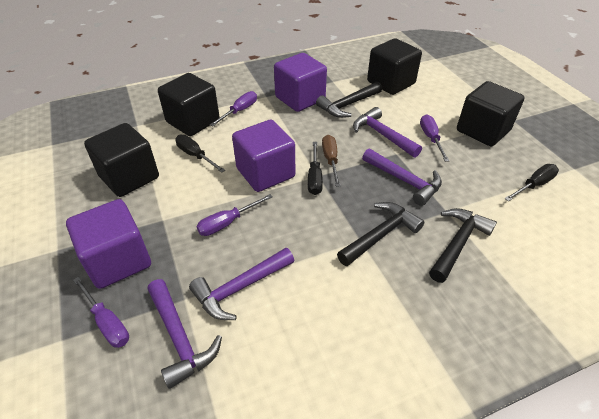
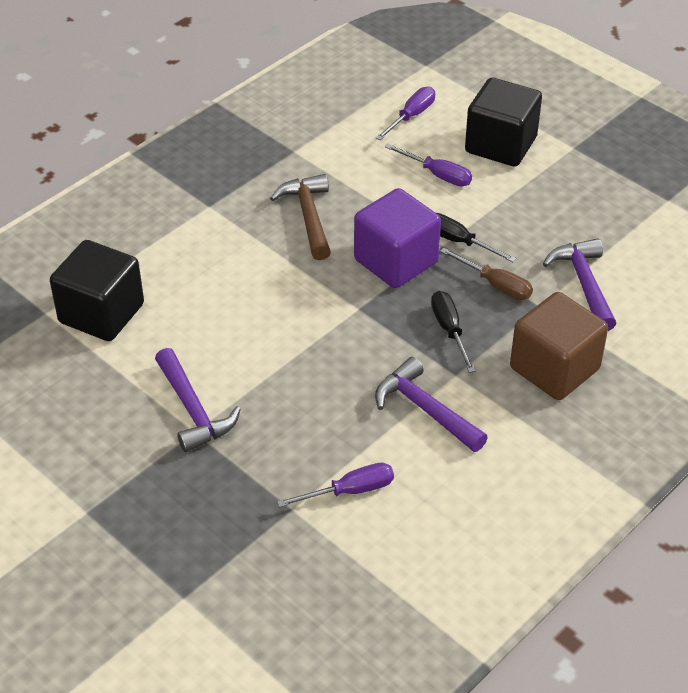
black cube: [84,123,159,197] [158,73,220,136] [367,38,422,95] [457,81,524,146] = 4 -> [50,240,144,341] [465,78,542,167] = 2
black hammer: [316,82,382,118] [337,202,424,266] [429,208,497,283] = 3 -> none = 0
black screwdriver: [175,135,225,173] [308,142,323,195] [504,164,559,201] = 3 -> [431,291,475,373] [437,213,516,262] = 2
brown cube: none = 0 -> [510,292,608,400] = 1
brown hammer: none = 0 -> [270,174,331,260] = 1
purple cube: [66,199,151,289] [232,120,295,192] [274,53,327,112] = 3 -> [354,188,441,288] = 1
purple hammer: [148,279,222,389] [189,248,294,320] [353,107,422,157] [362,148,442,206] = 4 -> [155,348,241,452] [375,357,488,452] [543,238,616,331] = 3
purple screwdriver: [73,277,129,348] [196,194,273,236] [210,91,257,126] [420,114,449,162] = 4 -> [277,463,394,507] [376,87,435,140] [385,144,472,187] = 3

